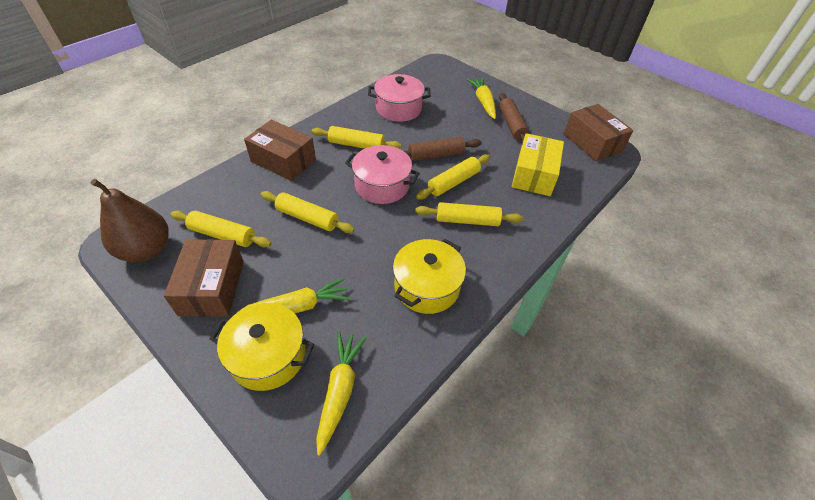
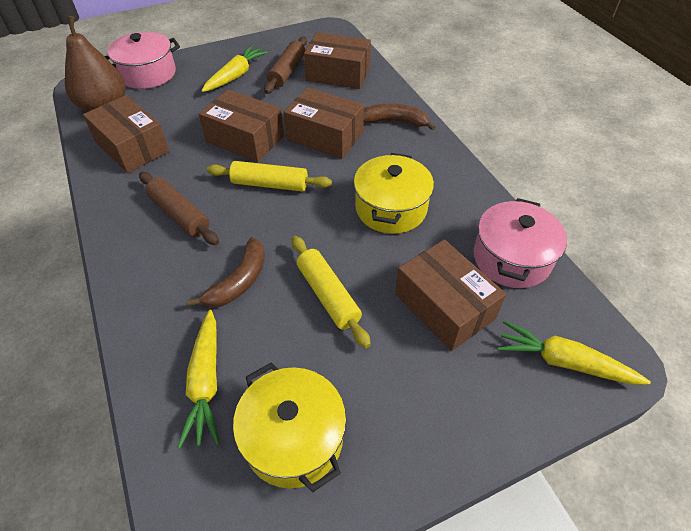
brown banana: none = 0 -> [187,237,265,307] [364,104,436,131] = 2
brown box: [164,239,244,317] [244,120,316,181] [564,104,634,162] = 3 -> [83,95,170,173] [199,89,284,162] [284,87,364,159] [304,32,371,89] [395,239,506,351] = 5
yellow box: [512,133,564,196] = 1 -> none = 0
yellow rolling pin: [170,211,272,248] [261,191,355,233] [311,126,402,149] [415,202,523,226] [416,154,490,200] = 5 -> [207,161,332,192] [291,236,371,348] = 2

